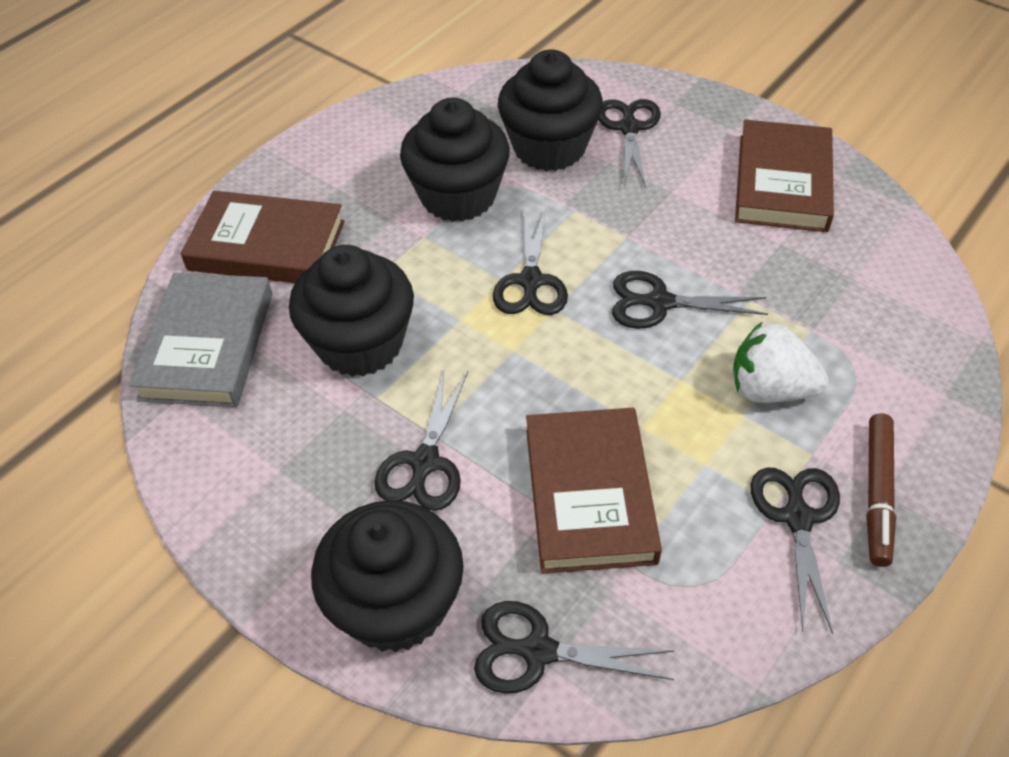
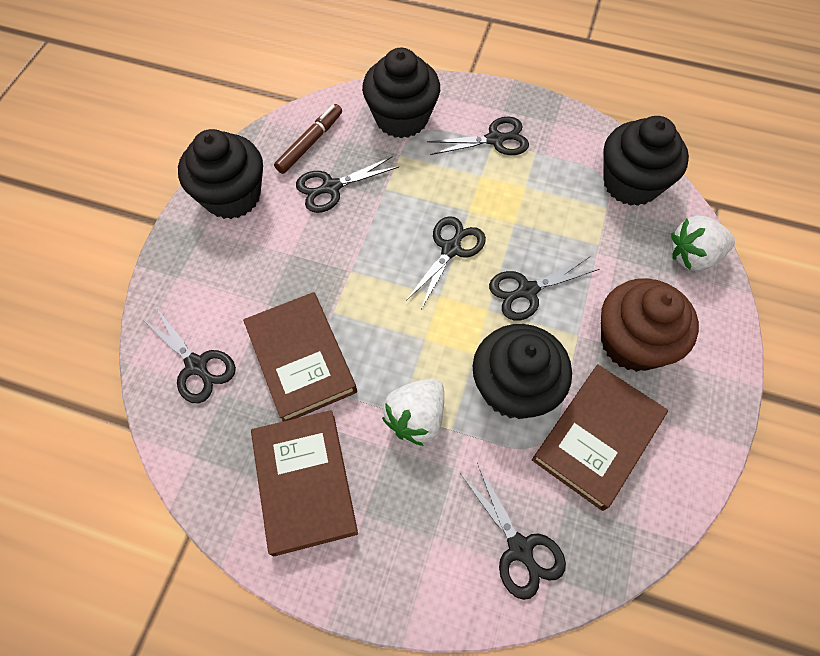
brown cupcake: none = 0 -> [601,278,699,372] = 1
grey book: [129,273,272,407] = 1 -> none = 0
white strawberry: [733,322,829,403] = 1 -> [382,378,444,446] [671,216,735,271] = 2

